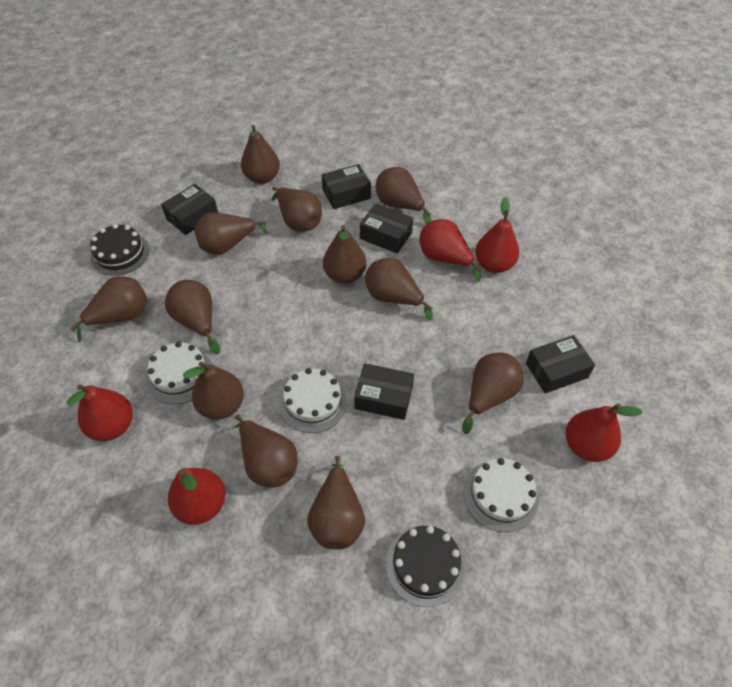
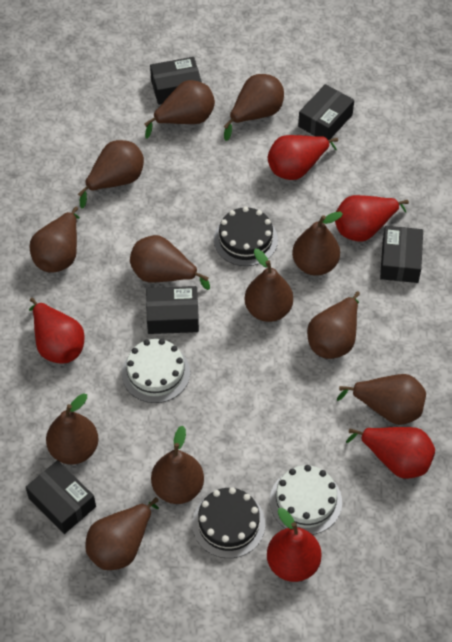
white cake: [147,342,212,404] [279,368,347,433] [464,458,539,532] = 3 -> [122,339,190,403] [270,465,342,535] = 2

